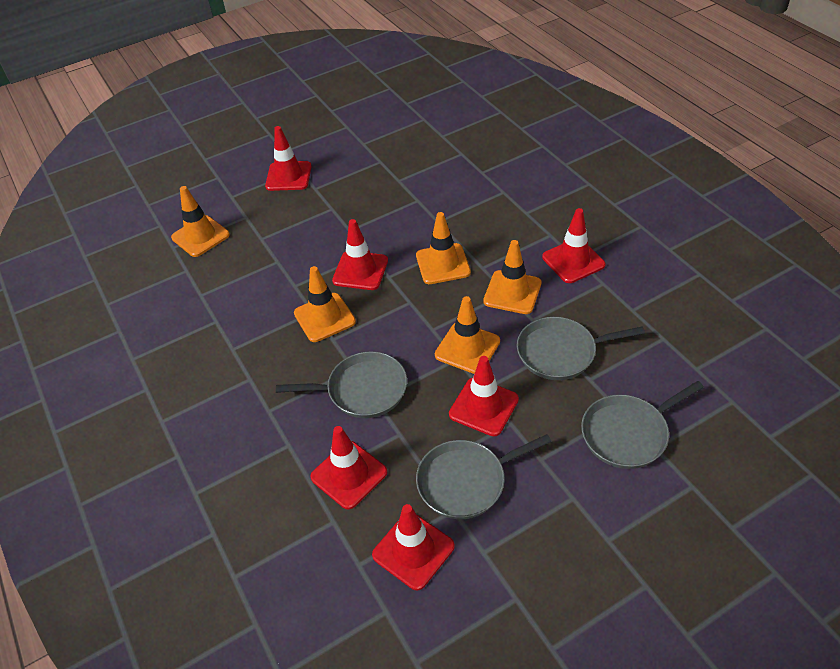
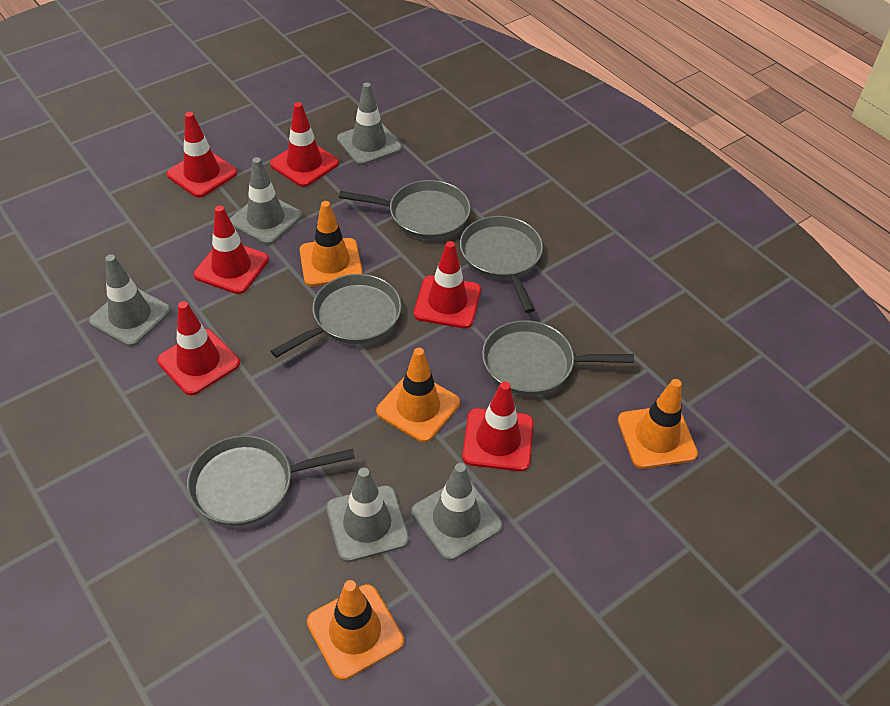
grey pan: [276,351,407,418] [416,434,552,519] [517,317,645,380] [581,381,704,469] = 4 -> [187,435,355,526] [271,274,402,358] [339,180,471,240] [460,216,543,313] [482,320,634,396] = 5
grey traffic cone: none = 0 -> [89,255,171,347] [230,157,302,245] [326,467,409,562] [337,82,402,165] [411,463,502,561] = 5
orange traffic cone: [171,186,230,257] [294,266,356,342] [416,212,471,284] [435,296,500,374] [483,240,541,314] = 5 -> [299,201,363,286] [307,580,404,680] [376,348,460,442] [618,379,698,469] = 4

